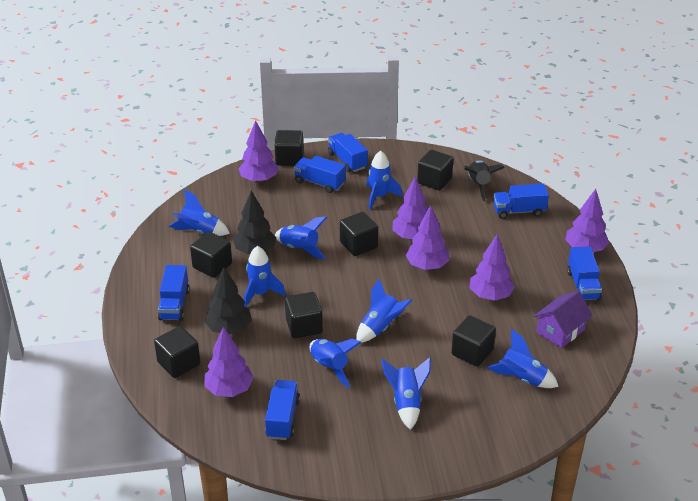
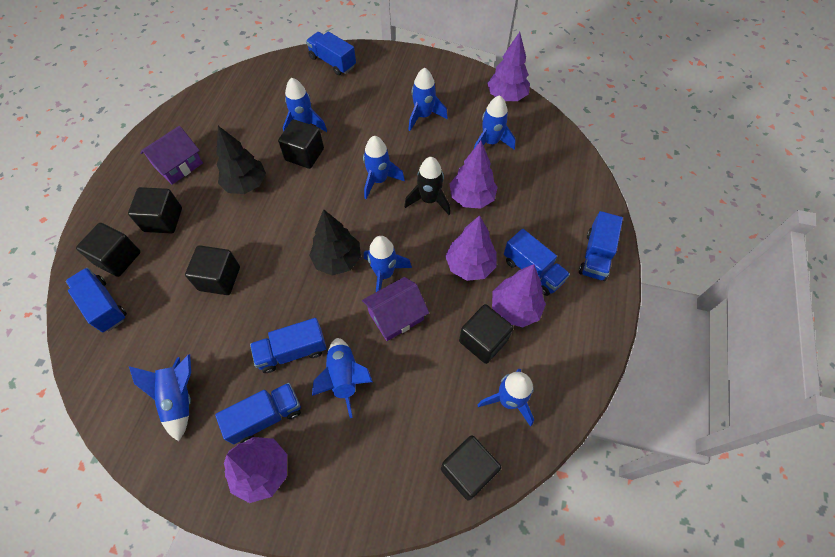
black cube: [154,326,200,378] [190,232,232,278] [275,130,304,166] [285,292,323,338] [340,212,378,256] [417,150,454,191] [451,315,496,367] = 7 -> [76,223,141,277] [128,187,182,234] [185,245,240,295] [278,119,324,169] [441,435,501,501] [459,304,514,364] = 6
purple house: [534,291,593,348] = 1 -> [140,126,203,185] [362,277,429,341] = 2
purple tree: [204,327,254,397] [238,120,278,183] [393,176,428,240] [405,205,449,270] [470,234,515,301] [565,189,609,252] = 6 -> [224,437,287,503] [445,215,497,281] [450,141,498,209] [487,32,530,101] [492,264,546,327] = 5

